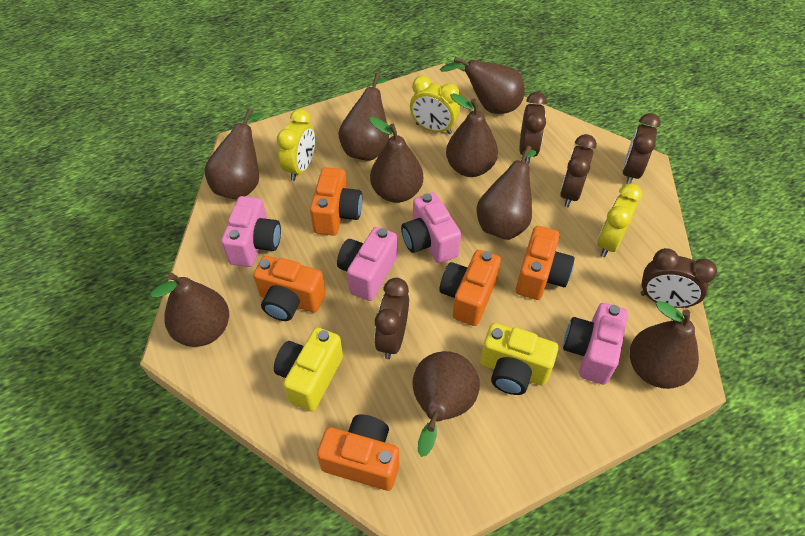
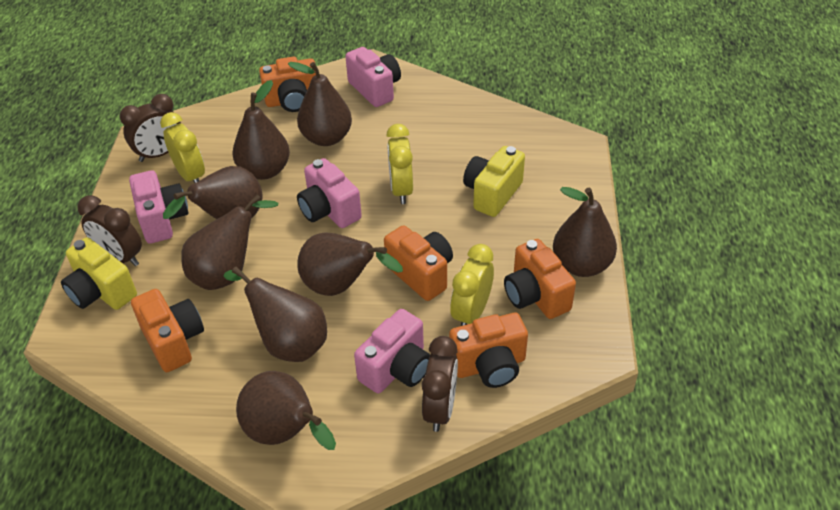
brown clock: [374,278,409,359] [520,92,547,164] [560,134,597,207] [622,113,661,184] [641,248,717,308] = 5 -> [78,195,142,266] [120,94,181,162] [422,336,458,432] = 3
brown pear: [150,273,229,347] [204,109,264,200] [338,73,389,161] [369,117,423,203] [412,351,480,457] [440,57,525,114] [446,93,498,177] [477,146,536,240] [630,301,699,389] = 9 -> [163,166,263,219] [181,194,278,290] [224,266,327,362] [233,80,290,180] [236,371,336,450] [288,62,352,146] [297,232,403,296] [553,187,617,277] = 8

